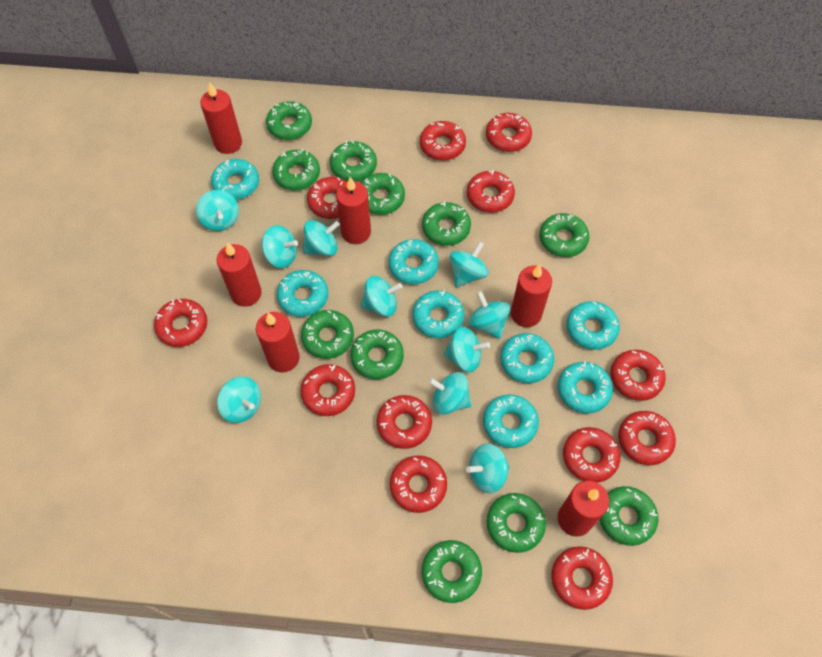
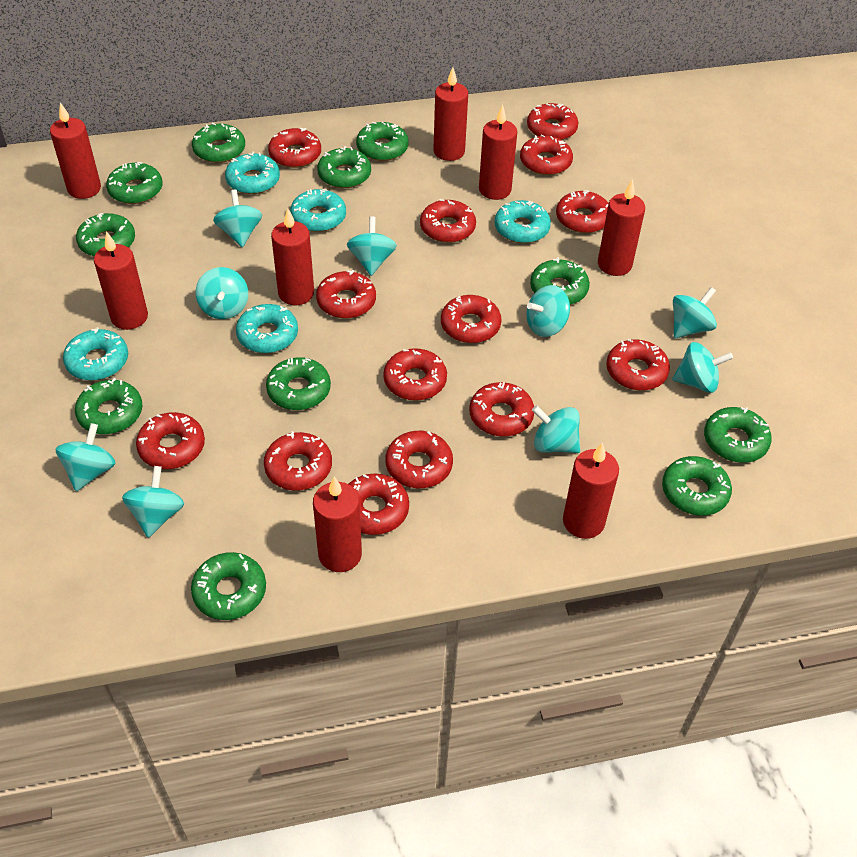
red candle: [200,82,242,154] [217,242,262,307] [256,312,300,373] [336,177,371,244] [511,264,552,327] [558,481,610,536] = 6 -> [50,102,101,199] [94,231,148,330] [271,208,314,305] [313,476,362,572] [433,67,468,161] [479,104,517,200] [563,442,619,539] [598,179,645,276] = 8
red donut: [154,299,207,347] [300,364,355,416] [307,177,347,219] [377,395,432,449] [390,455,447,513] [420,121,466,161] [467,170,515,213] [486,113,532,152] [551,546,613,610] [563,427,620,483] [610,350,666,401] [618,411,676,465] = 12 -> [136,412,205,469] [264,431,332,490] [268,128,321,168] [316,270,376,318] [349,473,409,535] [384,348,447,401] [385,431,453,488] [420,199,476,243] [441,295,502,343] [469,382,534,437] [520,134,573,175] [527,103,579,140] [556,190,609,233] [606,339,670,391] = 14
turquoise donut: [211,159,259,200] [277,270,328,317] [388,239,439,285] [413,290,464,338] [483,394,539,448] [500,333,554,383] [558,361,613,414] [567,301,620,350] = 8 -> [63,327,128,381] [225,152,280,194] [236,304,298,353] [290,189,346,232] [494,200,551,243] = 5
turquoise spinning top: [196,190,239,231] [217,377,261,423] [262,225,298,268] [303,220,340,256] [360,276,403,317] [428,372,471,415] [443,327,490,373] [450,242,488,287] [466,443,509,493] [468,291,510,339] = 10 -> [56,423,116,491] [122,466,184,538] [196,267,248,319] [213,190,262,247] [347,217,397,276] [526,285,570,337] [532,405,580,453] [672,342,733,393] [673,287,717,338] = 9

